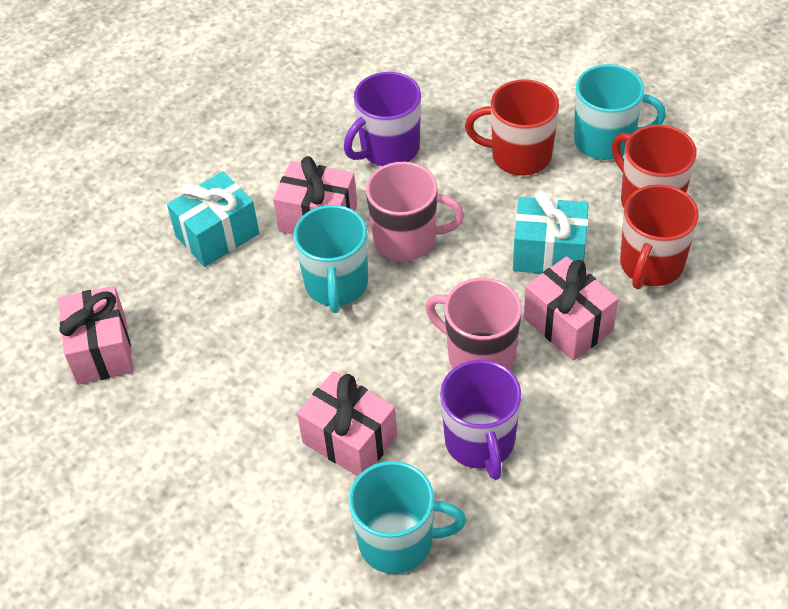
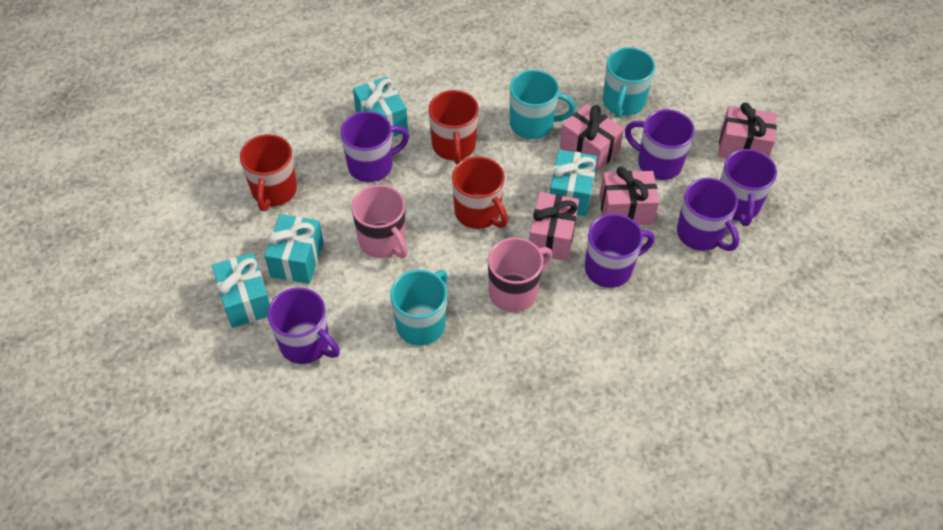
purple mug: [344,72,421,166] [440,360,521,480] = 2 -> [267,287,340,364] [341,111,409,182] [585,214,655,288] [625,109,695,180] [677,178,739,251] [720,149,777,226] = 6
turquoise gift: [167,171,259,267] [513,191,589,274] = 2 -> [212,253,270,328] [264,214,324,284] [353,77,408,137] [550,150,597,216] = 4

